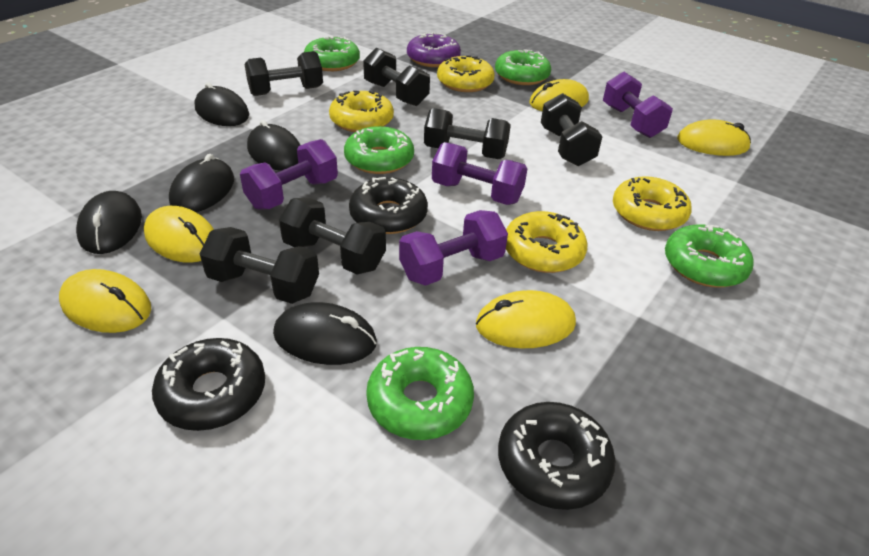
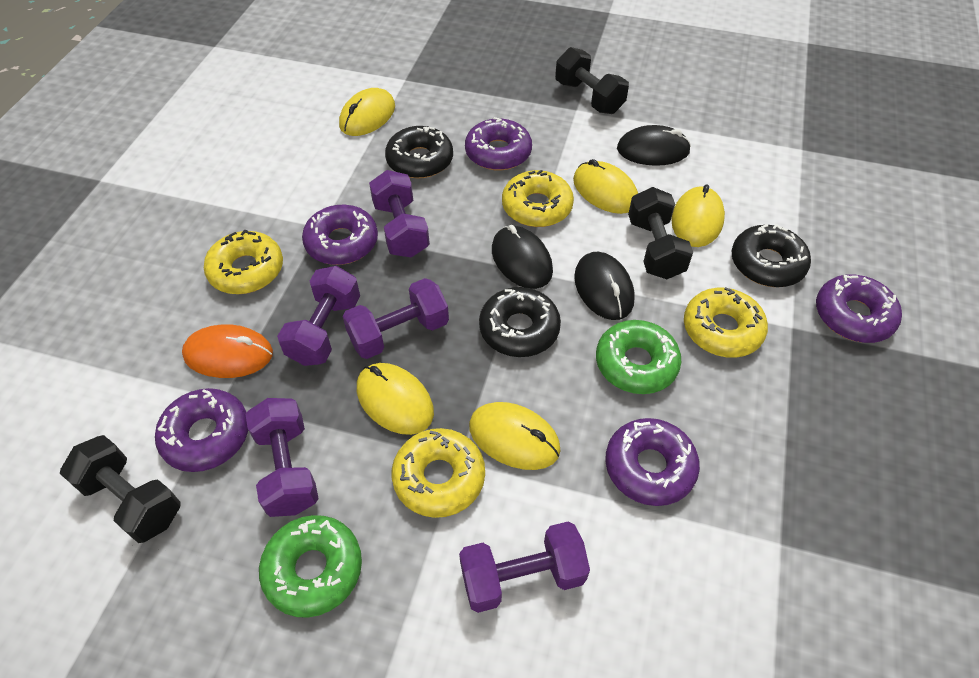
black dumbbell: [200,227,319,304] [244,51,323,96] [279,198,386,274] [363,48,430,106] [424,108,511,159] [541,93,602,166] = 6 -> [60,435,181,543] [555,47,629,114] [628,187,693,279] = 3
black mouse: [76,191,142,254] [169,154,234,212] [194,82,249,126] [247,120,300,171] [273,302,377,365] = 5 -> [492,225,553,289] [574,252,635,320] [617,125,691,166] = 3
green donut: [304,36,360,71] [344,126,414,174] [366,347,474,440] [495,49,551,85] [665,224,754,287] = 5 -> [259,515,362,618] [596,320,682,394] = 2
orange mouse: none = 0 -> [182,324,273,378] = 1
purple donut: [407,32,461,67] = 1 -> [155,388,248,472] [302,205,378,265] [465,117,532,170] [605,418,700,506] [816,274,902,343] = 5
purple dumbbell: [240,139,338,210] [399,210,508,286] [432,142,528,205] [603,72,673,138] = 4 -> [246,398,319,517] [277,266,360,366] [343,278,449,359] [369,170,430,258] [459,521,590,613] = 5

